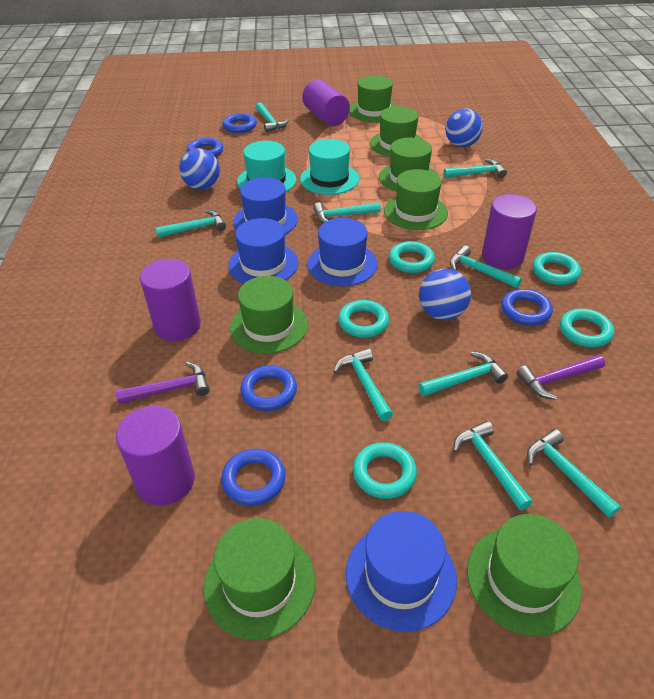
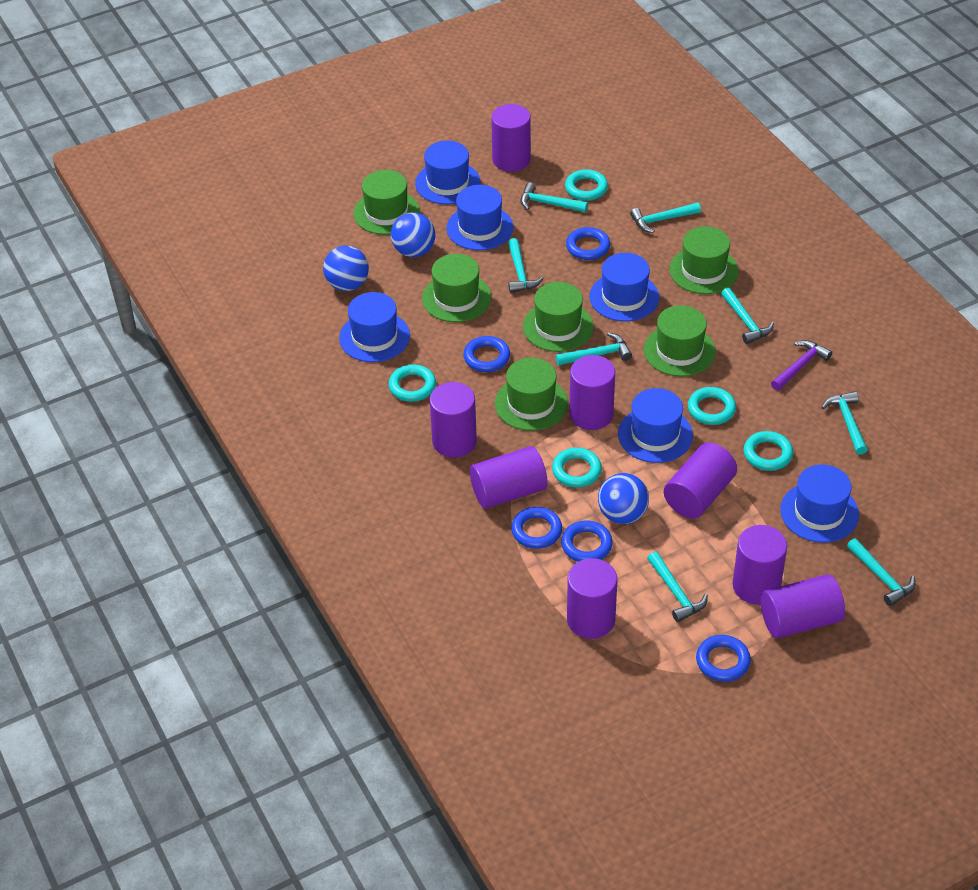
blue hat: [228,218,298,284] [233,177,298,234] [307,218,378,286] [346,511,457,632] = 4 -> [339,292,410,362] [415,141,481,204] [446,185,513,250] [589,253,659,321] [618,388,693,463] [780,464,859,543] = 6
green hat: [204,518,315,640] [230,276,308,354] [349,76,397,122] [370,106,423,157] [379,138,437,191] [384,169,448,230] [467,514,582,636] = 7 -> [354,170,420,235] [422,254,491,322] [495,358,568,431] [523,282,594,352] [644,305,716,377] [669,226,739,294] = 6
purple cylinder: [116,406,195,506] [140,259,201,341] [302,79,350,126] [482,194,537,269] = 4 -> [430,382,477,458] [470,446,548,509] [491,104,531,172] [567,558,617,639] [569,355,615,430] [664,443,737,519] [733,525,787,605] [761,574,845,638] = 8
purple hammer: [116,362,210,404] [517,355,605,400] = 2 -> [771,340,832,391] = 1
turquoise hammer: [155,210,226,238] [256,102,289,132] [313,202,381,223] [333,348,393,421] [418,351,508,396] [443,159,507,178] [450,245,522,288] [453,421,533,510] [527,429,621,518] = 9 -> [508,238,544,293] [520,183,588,212] [556,332,632,366] [630,203,701,233] [647,552,708,622] [721,288,774,344] [821,391,868,455] [847,538,916,606] = 8
turquoise hat: [237,141,296,192] [300,139,359,195] = 2 -> none = 0

